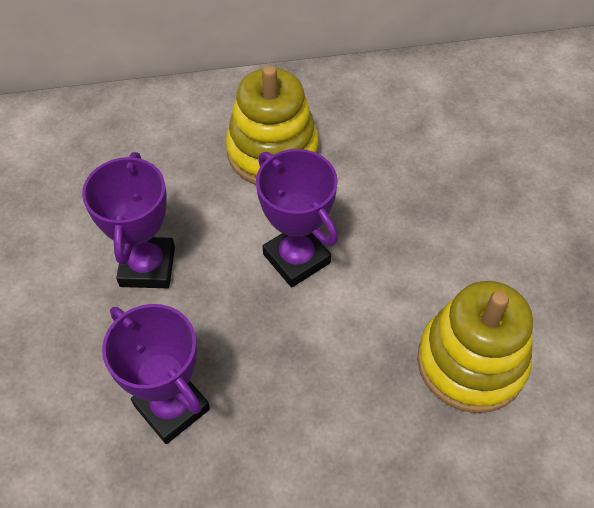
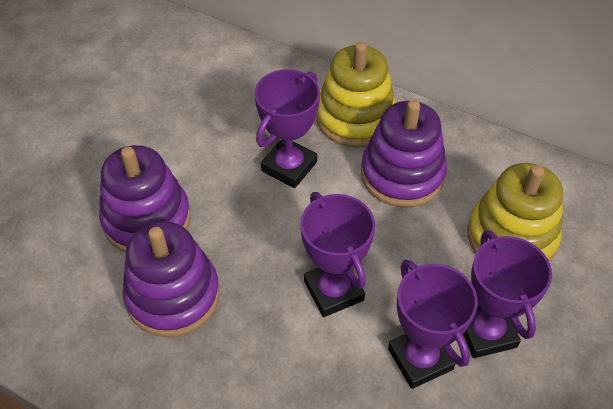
purple stacking toy: none = 0 -> [99,145,191,253] [122,221,220,337] [361,100,447,208] = 3
purple trophy: [82,152,175,288] [102,304,210,444] [256,149,338,287] = 3 -> [254,69,320,188] [300,192,375,317] [388,259,478,389] [463,230,552,358] = 4

